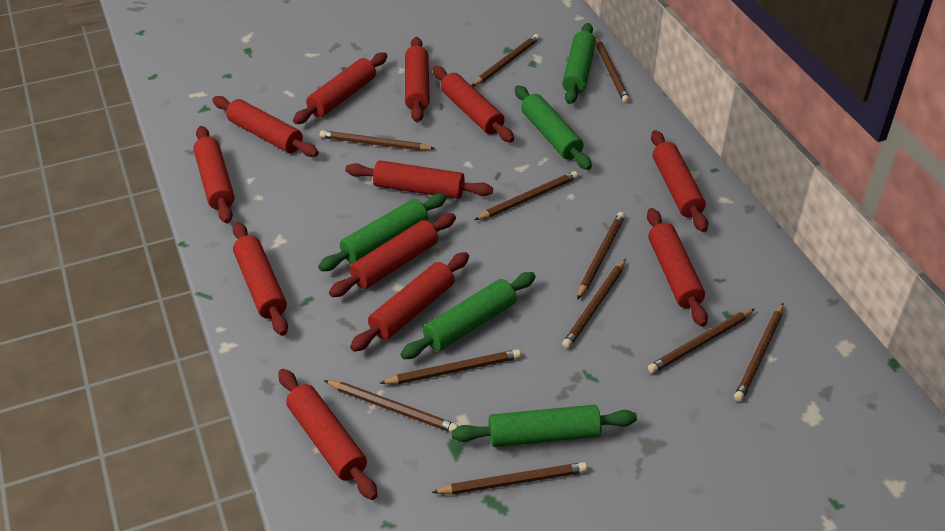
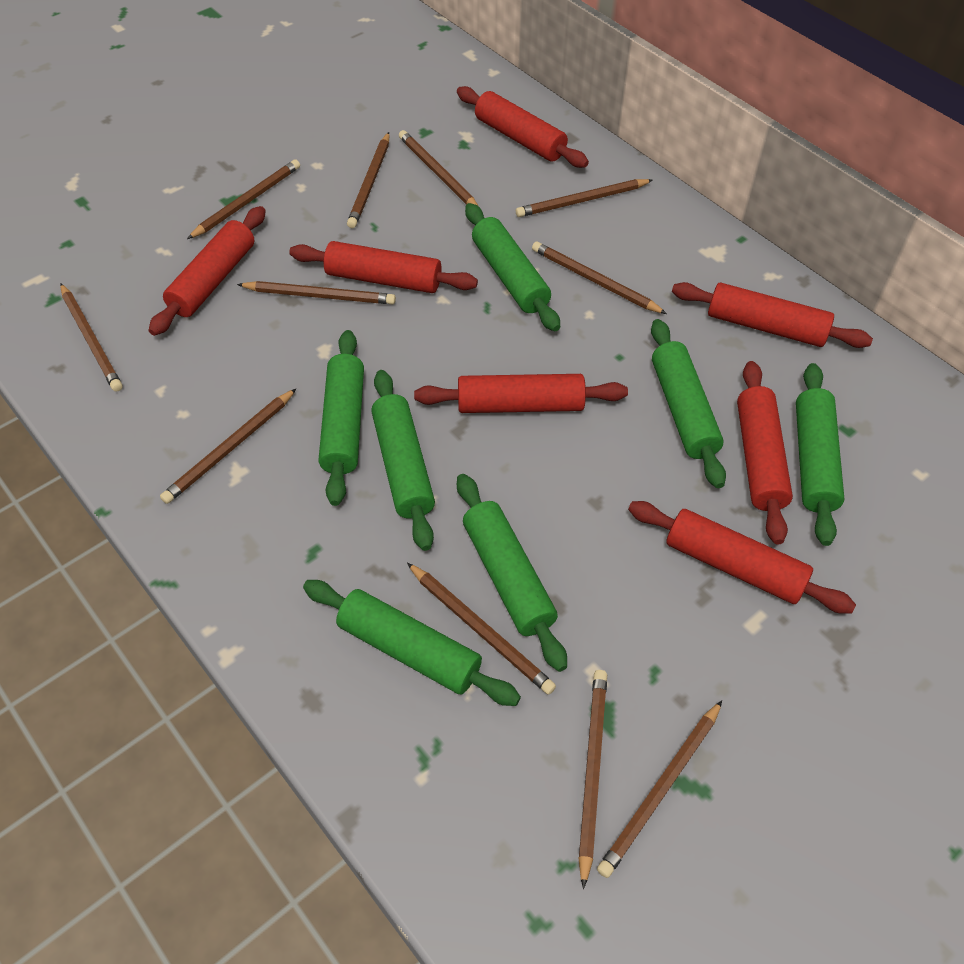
green rolling pin: [318,193,447,271] [400,272,536,359] [452,405,637,447] [515,85,592,170] [562,23,596,104] = 5 -> [303,580,521,706] [319,330,364,506] [371,370,435,551] [457,474,567,672] [465,203,560,331] [651,319,726,488] [796,363,844,546] = 7
red rolling pin: [193,126,235,223] [212,96,319,157] [233,222,288,336] [278,369,378,500] [293,52,387,124] [329,213,456,297] [346,160,493,199] [350,252,469,352] [405,37,429,122] [433,66,514,142] [647,208,708,327] [651,130,708,232] = 12 -> [148,206,266,336] [289,241,478,293] [414,374,628,413] [457,86,589,168] [628,501,856,614] [672,282,873,348] [737,361,793,545] = 7

